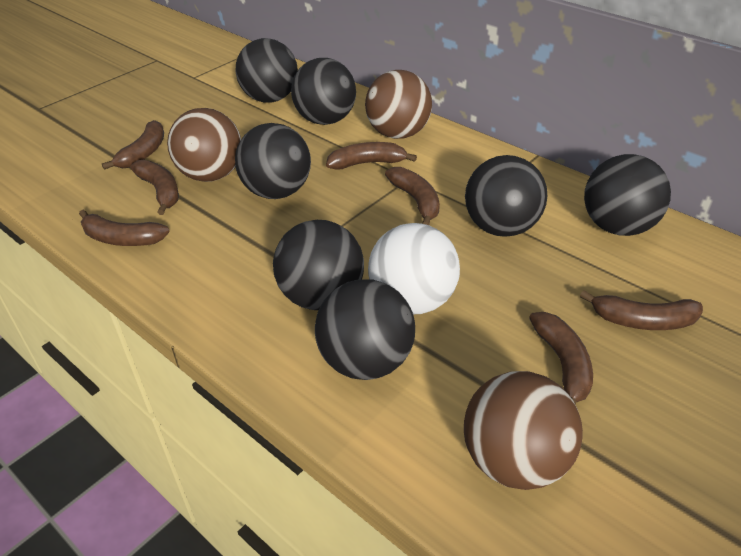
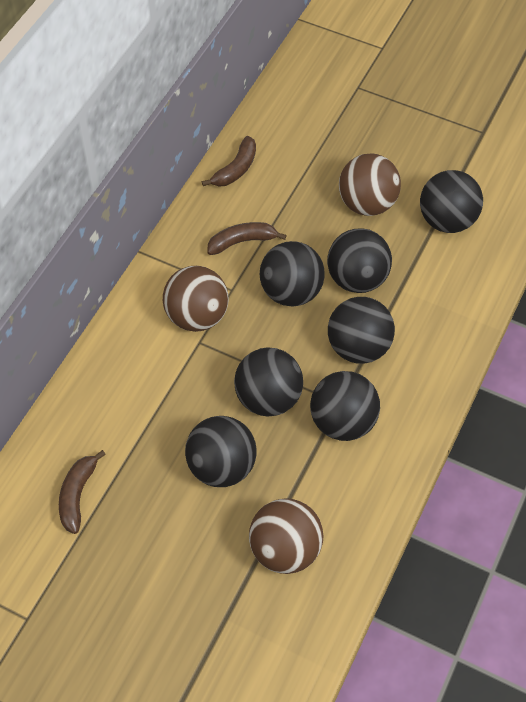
brown banana: [79,210,170,246] [102,120,164,170] [130,160,179,215] [326,142,417,170] [385,167,440,225] [529,312,593,405] [580,290,703,330] = 7 -> [59,450,106,534] [202,136,256,187] [208,222,287,255] = 3
white ball: [368,223,460,314] = 1 -> none = 0

